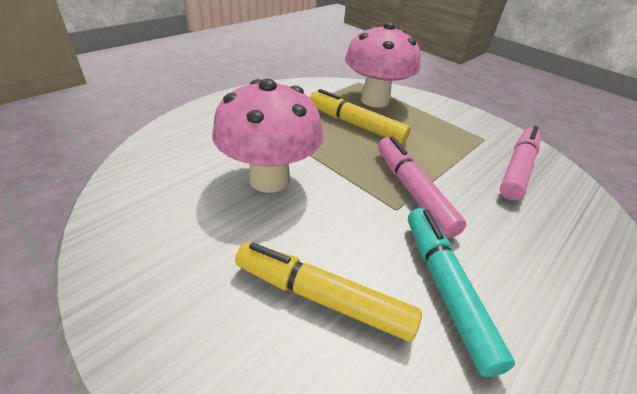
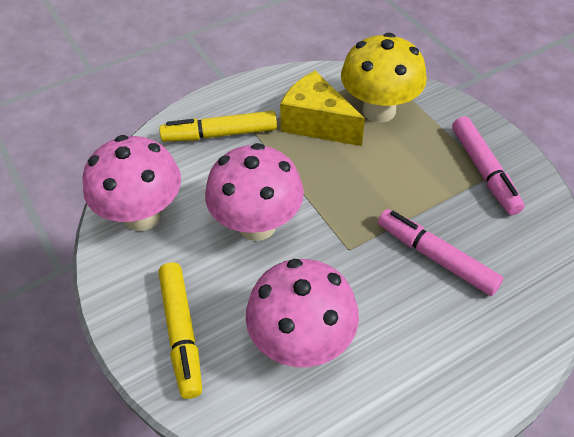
pink mushroom: [212,79,323,193] [345,22,421,108] = 2 -> [83,135,181,231] [205,143,304,241] [246,259,359,367] = 3
turquoise marker: [408,208,515,377] = 1 -> none = 0
yellow cheese: none = 0 -> [280,71,365,146] = 1
yellow mushroom: none = 0 -> [341,33,427,123] = 1

